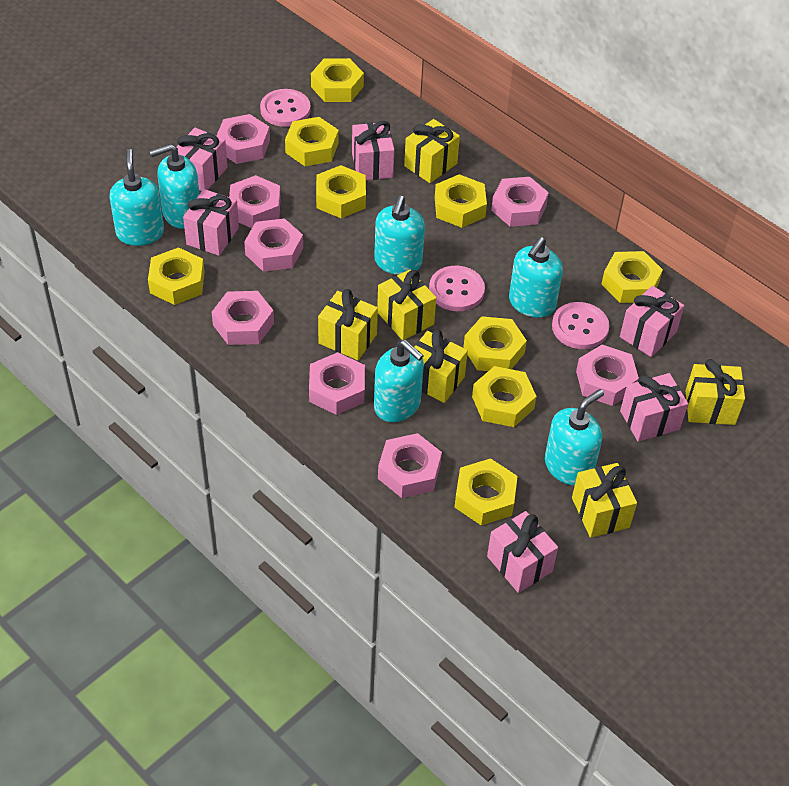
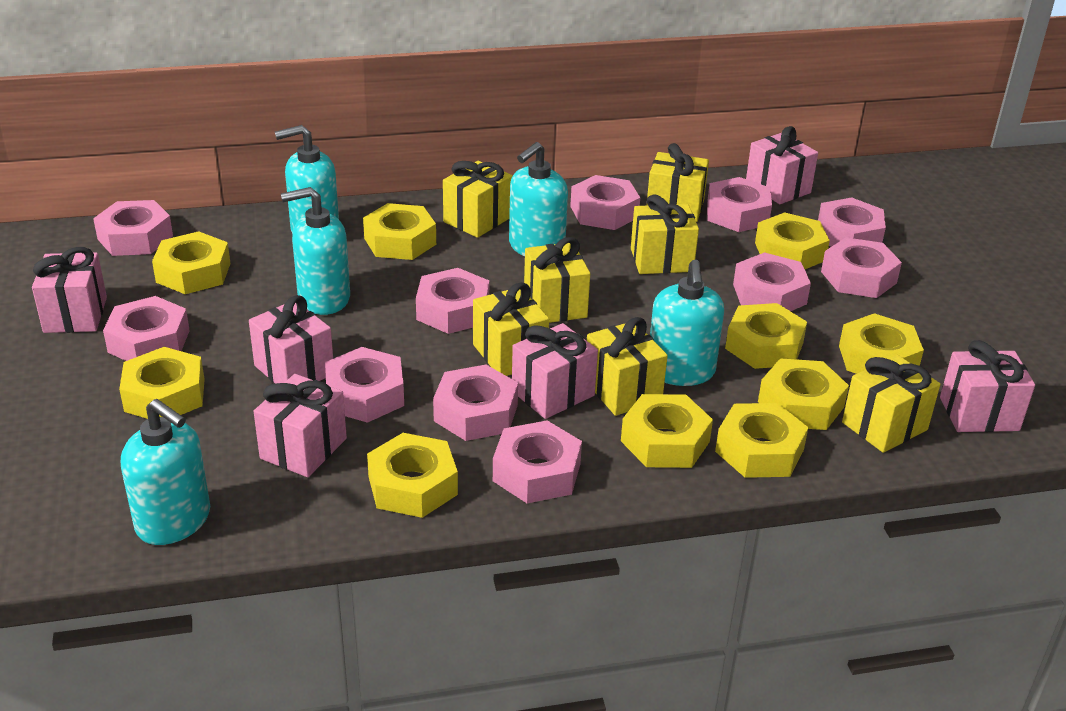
pink button: [260,89,311,127] [429,266,485,311] [552,302,609,349] = 3 -> none = 0
pink nut: [212,291,274,345] [217,114,270,164] [229,175,281,228] [244,218,303,272] [309,352,365,415] [378,433,442,498] [491,177,549,227] [576,345,639,406] = 8 -> [93,200,173,256] [103,296,190,361] [325,347,404,423] [416,268,489,334] [433,365,518,441] [493,420,582,503] [570,175,640,230] [707,177,772,232] [733,252,811,311] [818,197,886,247] [821,237,902,298] = 11
turquoise soap dispenser: [109,149,164,246] [150,144,199,229] [374,195,425,275] [374,340,424,422] [509,237,563,318] [545,389,604,486] = 6 -> [121,399,210,545] [275,125,339,234] [281,187,350,315] [509,142,568,256] [650,260,724,386] = 5
yellow gift: [318,289,378,360] [377,270,436,340] [404,119,460,183] [414,330,468,403] [572,463,637,538] [686,359,745,425] = 6 -> [443,161,513,238] [473,282,549,376] [524,237,590,323] [587,317,668,416] [631,194,699,274] [647,143,709,222] [842,355,940,453] = 7
yellow nut: [148,247,205,305] [285,117,339,166] [311,58,364,102] [316,165,366,218] [435,174,487,228] [455,458,518,526] [463,316,527,371] [472,366,537,427] [602,251,663,303] = 9 -> [119,347,205,419] [152,231,231,294] [363,203,436,260] [367,433,458,518] [621,394,713,468] [715,403,809,478] [725,303,807,369] [755,212,830,269] [758,358,849,430] [839,313,924,374] = 10

